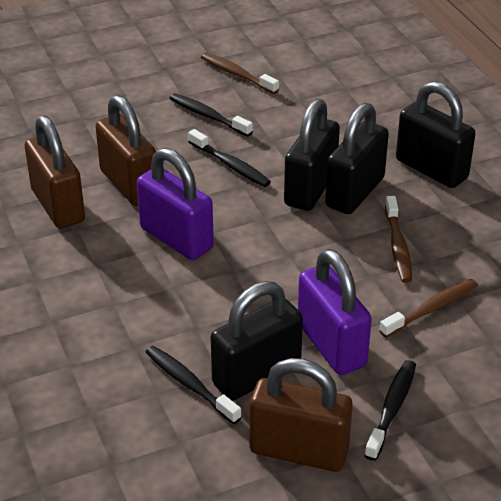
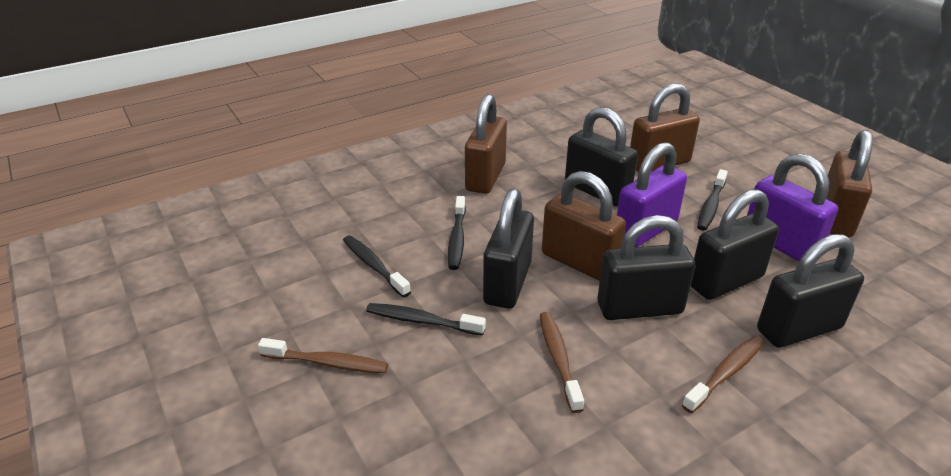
black padlock: [211,281,303,401] [284,99,340,211] [325,103,389,214] [396,81,476,188] = 4 -> [483,189,534,309] [565,107,638,206] [597,215,695,320] [691,189,779,300] [757,234,864,348] = 5
brown padlock: [25,115,85,229] [95,95,156,206] [250,358,353,472] = 3 -> [465,94,507,194] [542,171,626,281] [630,84,700,172] [826,130,873,237] = 4

